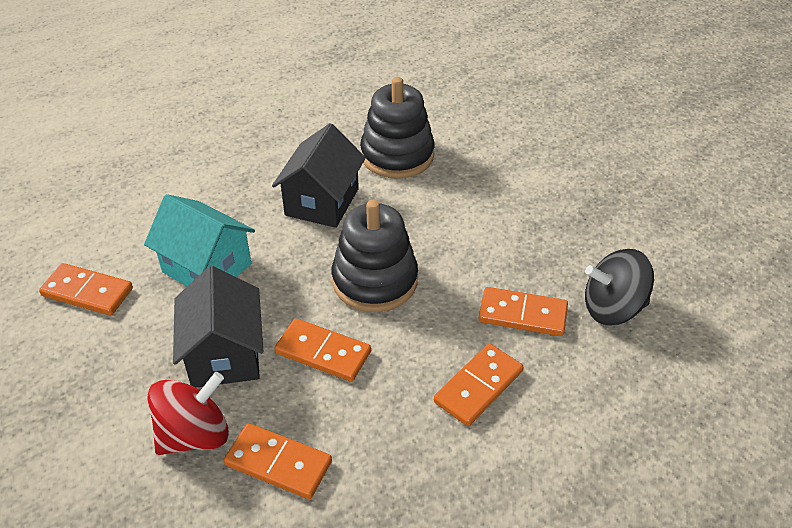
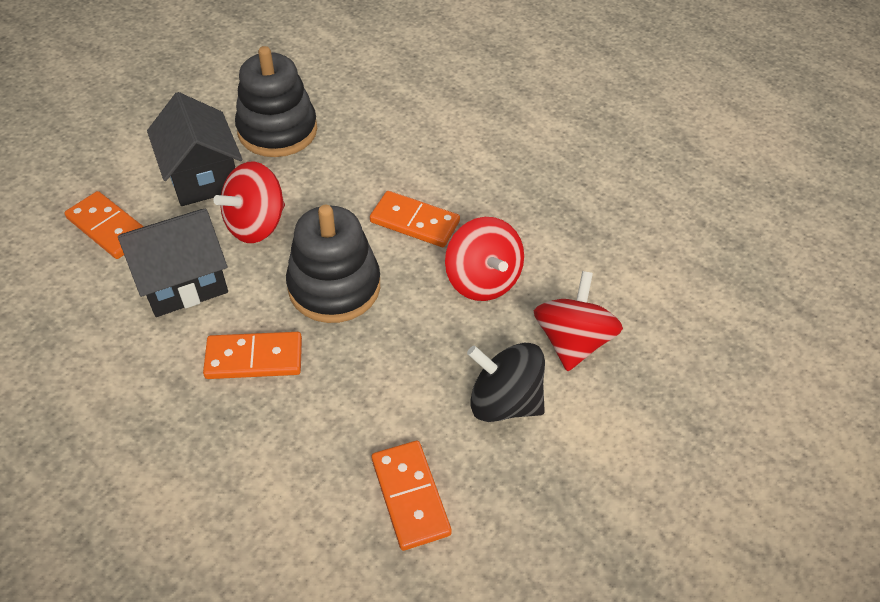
orange domino: [39,263,133,315] [224,423,332,499] [274,318,371,382] [434,343,523,426] [478,287,568,336] = 5 -> [65,191,144,259] [203,332,302,379] [370,191,460,247] [372,441,452,551] = 4
red spinning top: [147,372,229,455] = 1 -> [213,162,285,243] [445,217,524,301] [534,271,623,371] = 3
turquoise house: [144,194,255,286] = 1 -> none = 0

